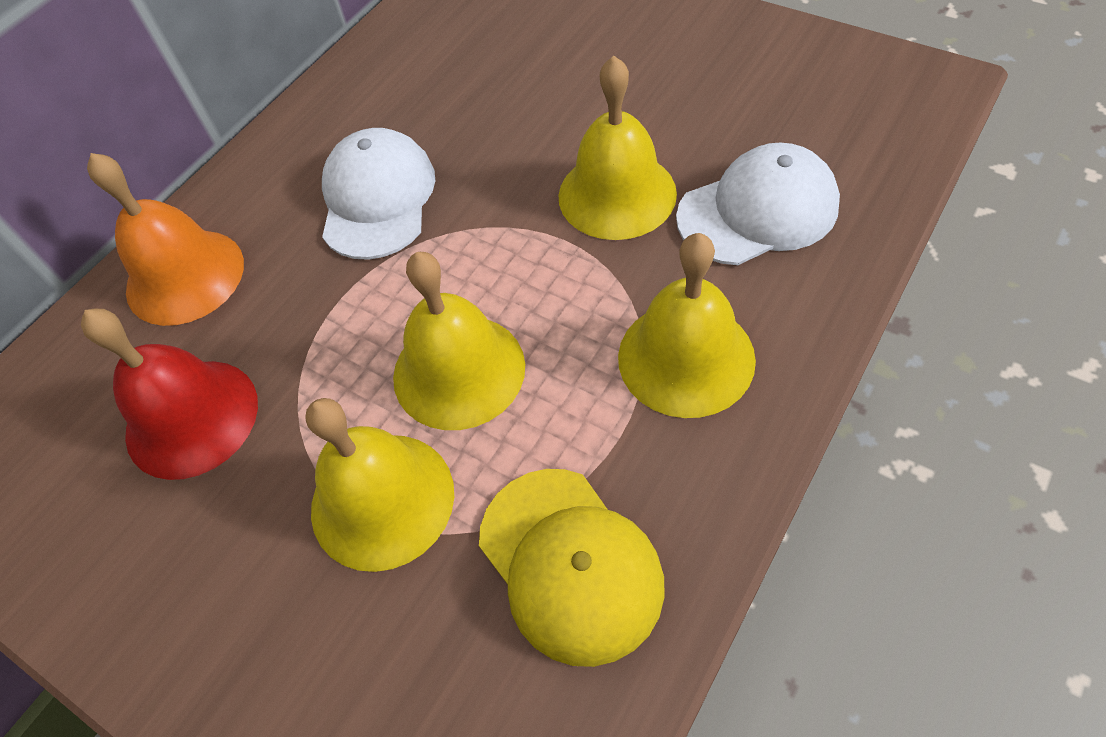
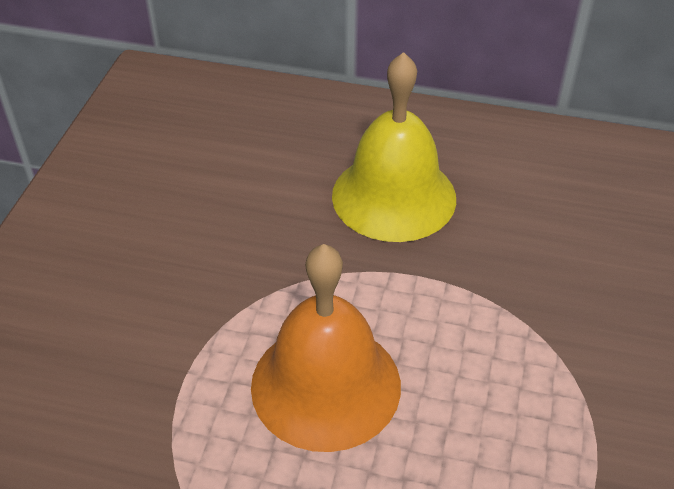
red bell: [81,309,258,480] = 1 -> none = 0
white cap: [322,128,435,260] [676,142,840,265] = 2 -> none = 0
yellow bell: [306,398,454,572] [393,252,525,430] [559,56,677,240] [618,233,756,418] = 4 -> [332,52,456,242] = 1
yellow cap: [479,469,665,667] = 1 -> none = 0

